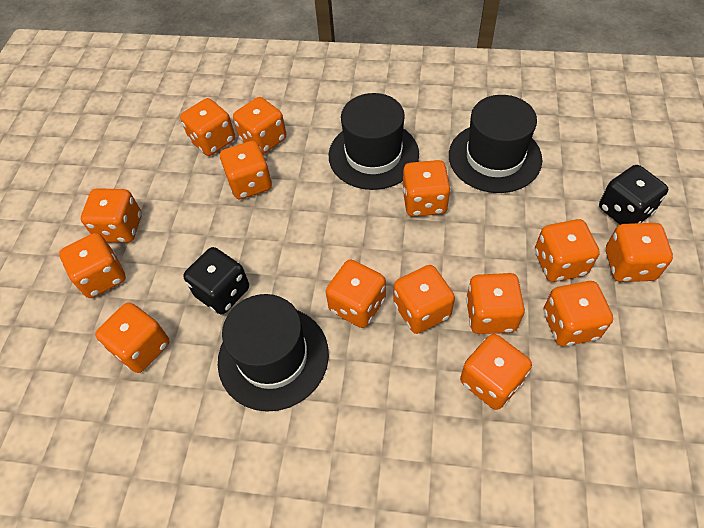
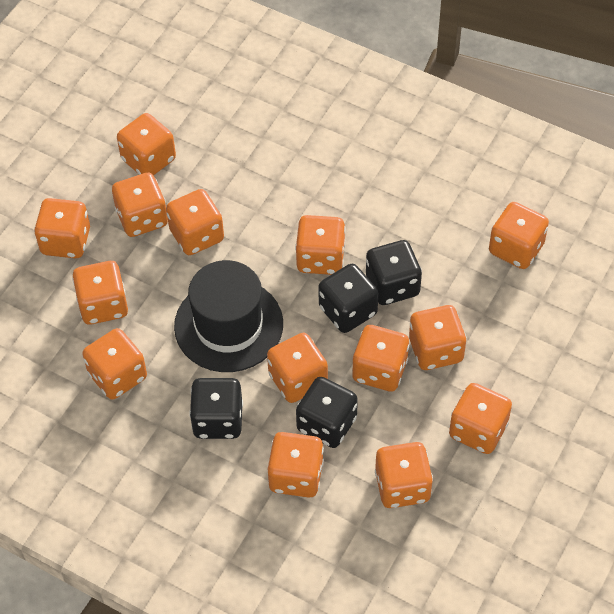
black dice: [183,247,249,315] [599,165,668,225] = 2 -> [189,378,243,439] [296,377,358,448] [318,264,378,333] [366,240,422,305] = 4
black hat: [218,294,329,412] [329,93,419,190] [449,95,542,193] = 3 -> [174,260,283,372] = 1

